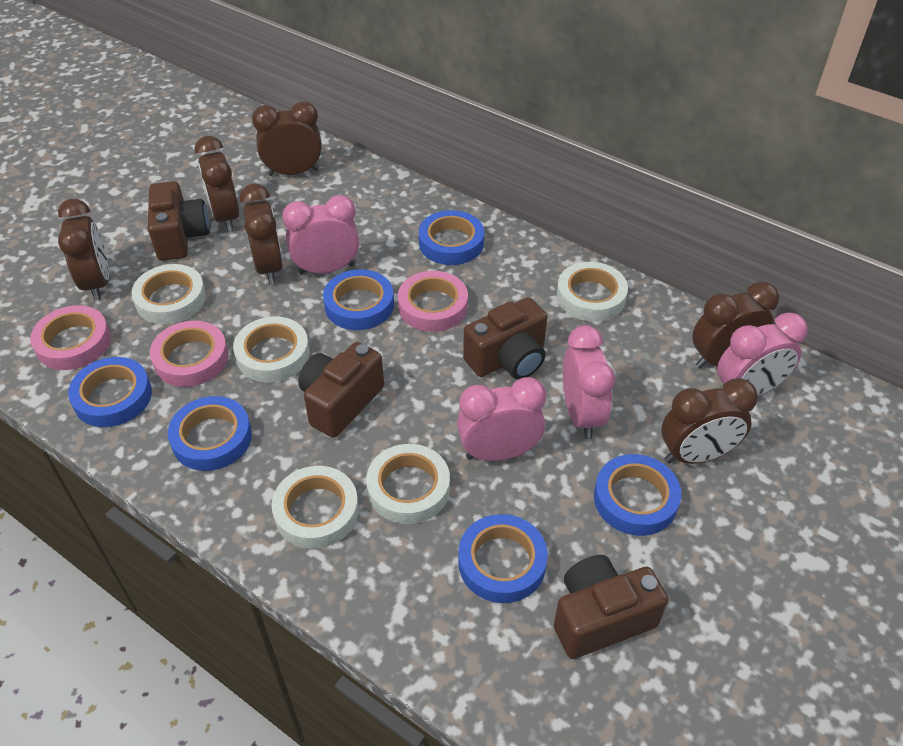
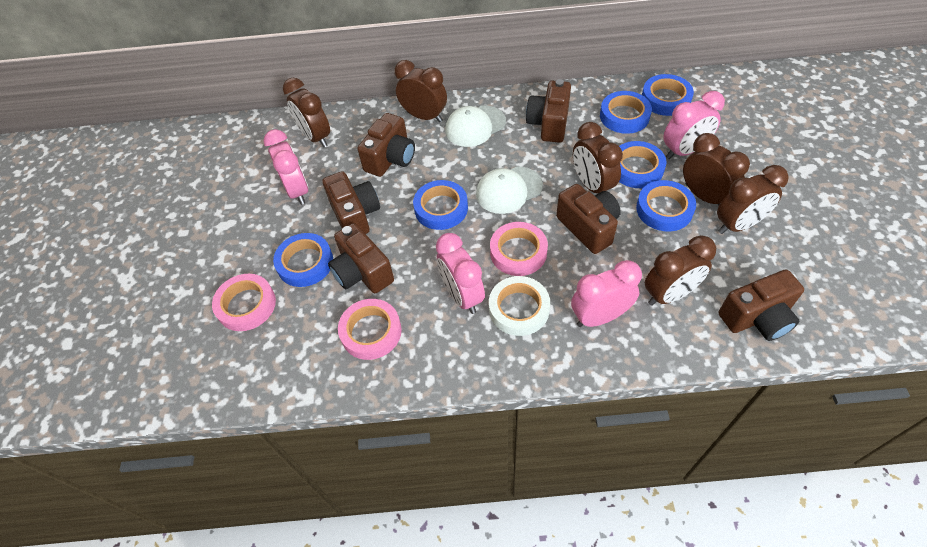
brown camera: [148,181,209,261] [298,342,384,438] [463,297,547,379] [554,555,668,659] = 4 -> [322,171,380,234] [328,223,394,293] [357,113,415,177] [526,79,571,143] [556,184,621,254] [719,270,804,341] = 6
white cap: none = 0 -> [445,105,506,147] [476,166,543,214] = 2
white tape: [131,264,206,324] [233,317,310,382] [272,466,359,549] [366,444,450,524] [557,262,628,322] = 5 -> [489,276,550,336] = 1

